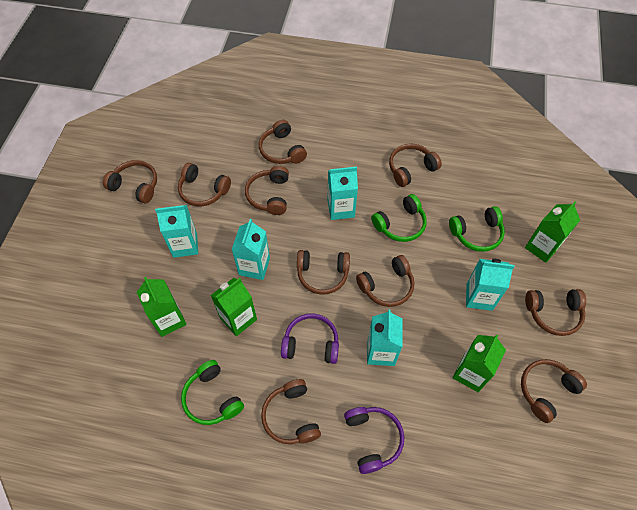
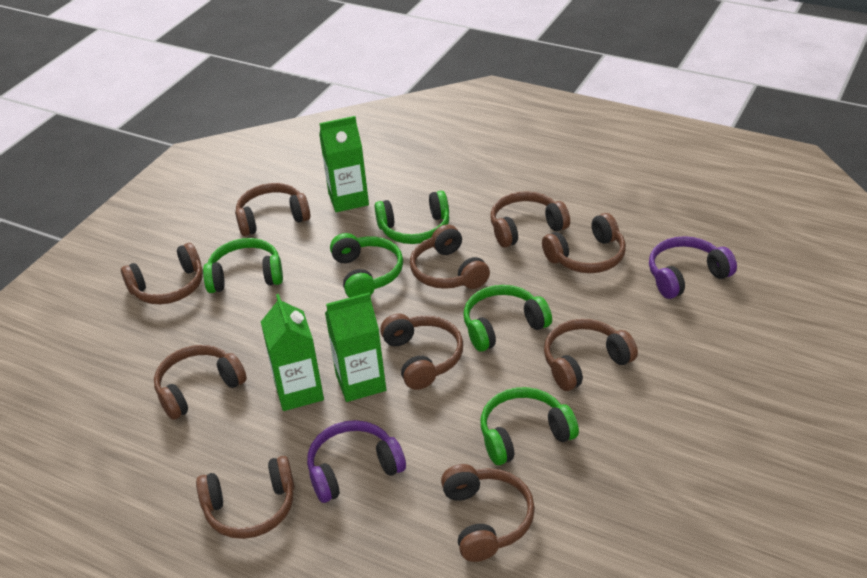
green carton: [136,277,187,337] [211,278,257,336] [452,335,506,392] [525,201,580,263] = 4 -> [261,294,324,411] [319,116,369,212] [325,292,386,402] = 3
green headphones: [181,360,244,425] [371,194,427,242] [449,206,505,252] = 3 -> [203,238,283,293] [330,233,403,298] [374,191,449,244] [463,285,552,352] [481,387,579,465] = 5
turquoise carton: [155,205,198,258] [232,219,270,280] [327,167,358,220] [367,310,402,366] [466,258,514,311] = 5 -> none = 0

